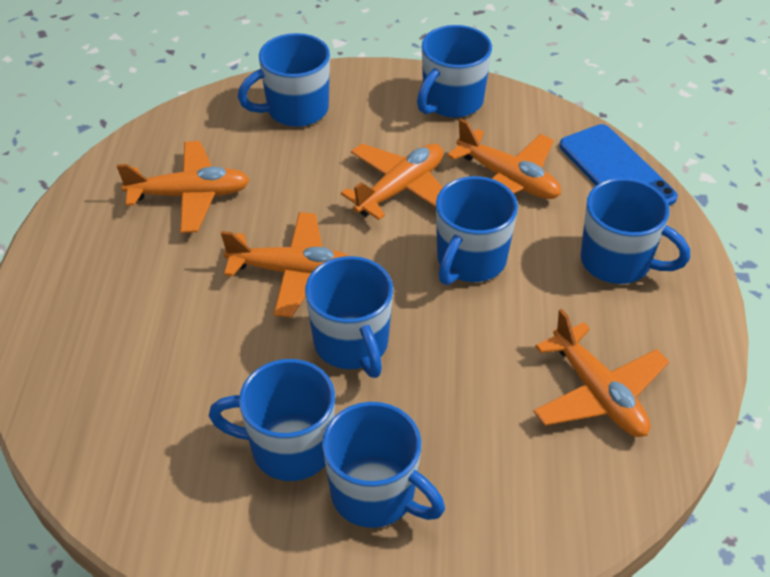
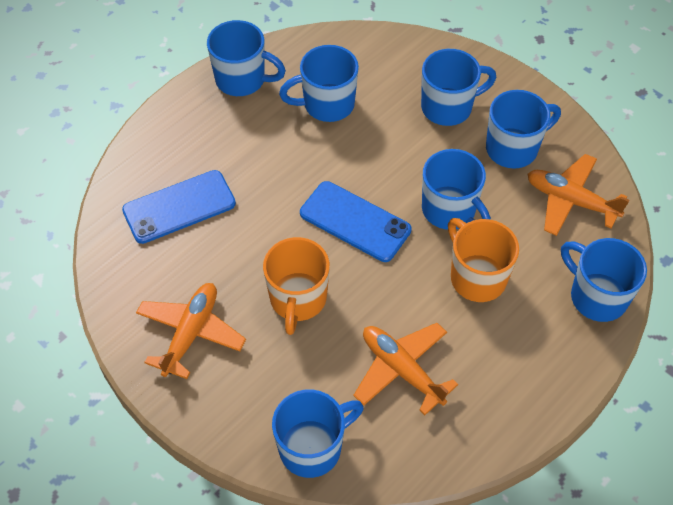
blue phone: [560,124,678,206] = 1 -> [122,170,236,244] [300,181,411,262] = 2
orange mug: none = 0 -> [263,237,330,335] [448,218,519,302] = 2
orange plane: [117,141,249,233] [221,212,349,317] [341,144,444,220] [447,118,561,199] [533,309,669,437] = 5 -> [136,283,246,379] [353,323,458,415] [527,154,630,236] = 3

